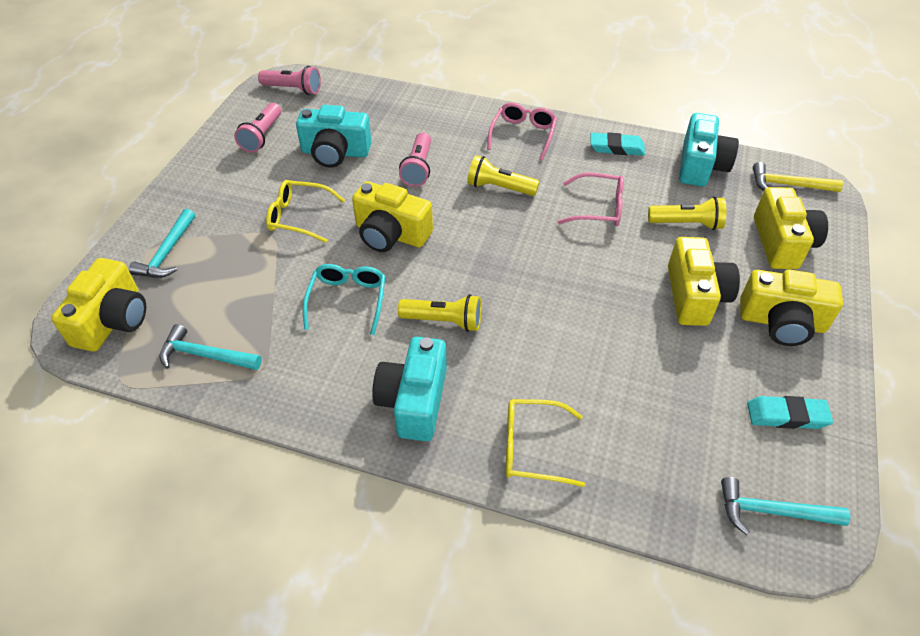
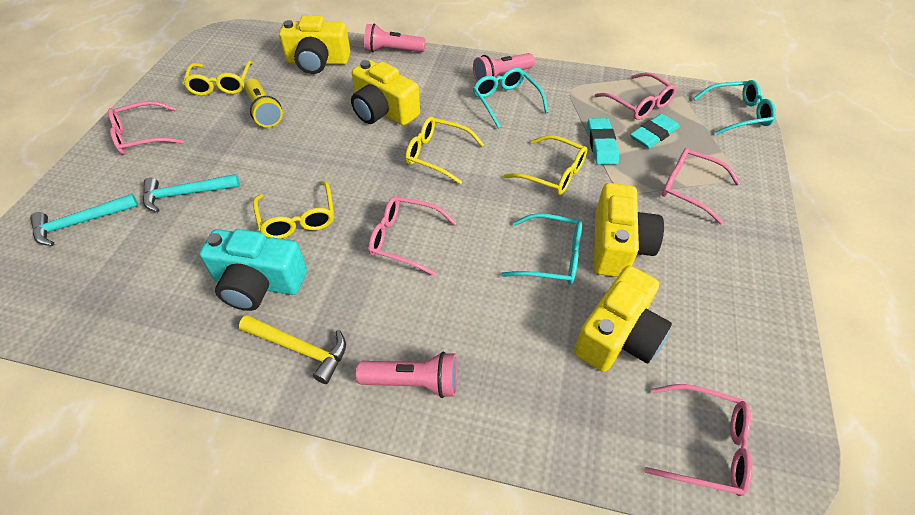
pink glasses: [487,102,557,160] [558,173,624,226] = 2 -> [108,101,183,155] [368,196,457,276] [595,72,677,120] [644,384,752,496] [662,148,740,224] = 5
turquoise camera: [296,105,372,168] [372,337,447,441] [679,113,739,187] = 3 -> [199,229,307,311] = 1
turquoise glasses: [303,264,386,335] = 1 -> [473,68,548,129] [501,213,582,285] [693,80,776,135] = 3
turquoise hammer: [129,209,195,278] [159,324,262,370] [721,477,850,535] = 3 -> [30,193,138,246] [143,174,240,212] = 2
yellow camera: [51,258,146,352] [352,181,433,252] [668,237,740,326] [740,269,843,346] [754,187,828,269] = 5 -> [279,15,350,74] [351,60,420,126] [574,266,672,372] [594,183,664,277] = 4
yellow flashlight: [398,294,482,332] [467,155,540,196] [648,197,726,230] = 3 -> [244,79,283,127] = 1
yellow glasses: [266,180,345,243] [505,399,585,487] = 2 -> [183,61,253,96] [253,181,334,239] [405,117,484,184] [504,135,587,195] = 4

